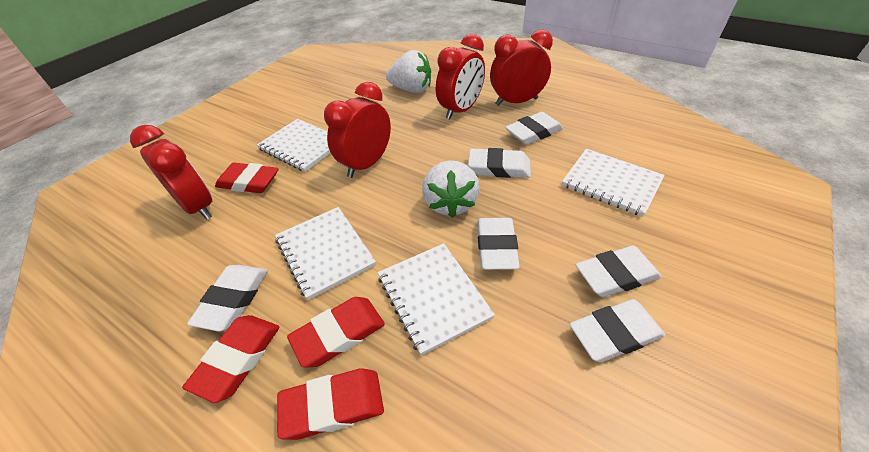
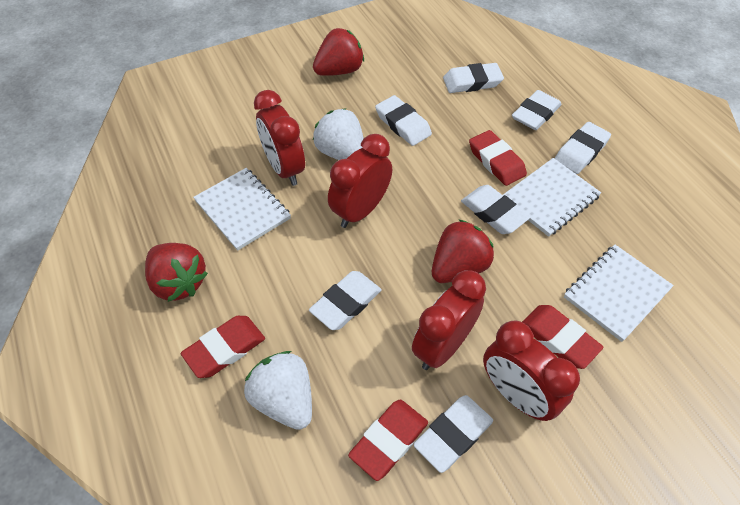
red strawberry: none = 0 -> [145,243,208,302] [313,28,364,76] [432,219,494,283] = 3
white eraser: [187,265,268,331] [468,148,531,178] [478,218,520,270] [505,112,563,145] [570,299,665,362] [576,246,662,297] = 6 -> [309,271,382,330] [375,95,432,146] [413,395,493,473] [443,63,504,93] [461,185,530,234] [512,90,561,130] [555,122,611,174] = 7
white notebook: [257,119,330,172] [275,207,376,300] [378,243,495,356] [562,149,665,217] = 4 -> [193,168,291,251] [503,158,601,237] [564,245,674,342] = 3

